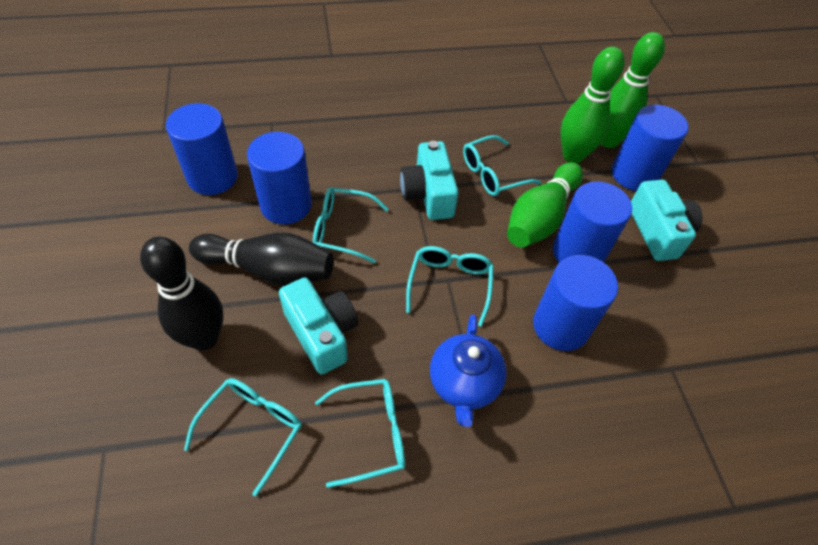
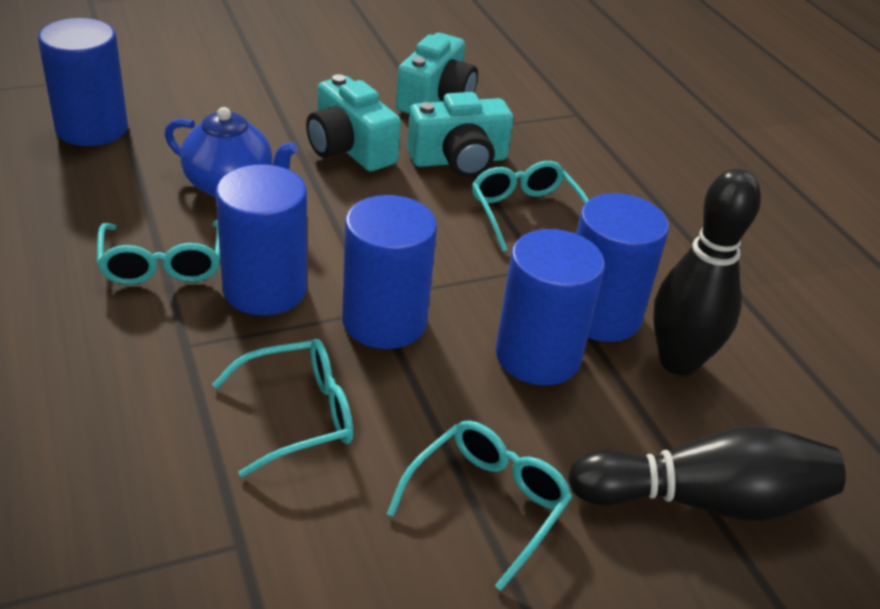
green bowling pin: [507,162,583,247] [561,47,625,163] [601,32,665,148] = 3 -> none = 0
turquoise glasses: [184,378,302,496] [313,187,389,263] [315,379,405,488] [406,246,494,327] [463,135,542,196] = 5 -> [97,220,220,285] [212,339,353,478] [387,420,572,591] [472,161,589,252] = 4

